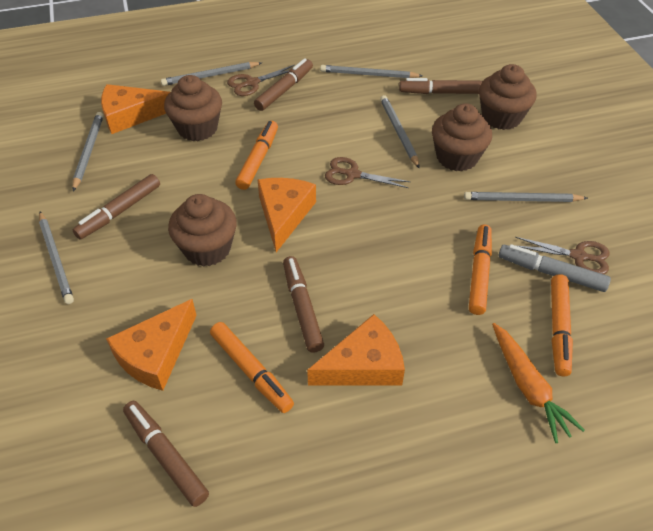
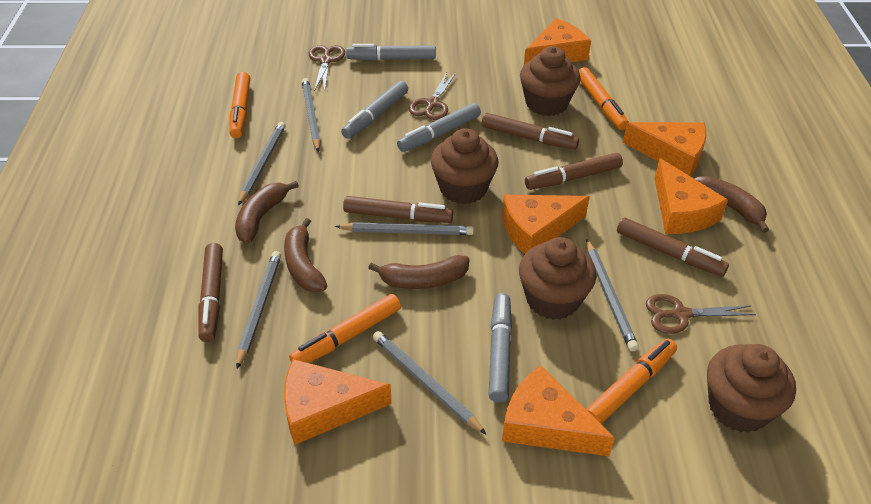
brown banana: none = 0 -> [235,181,299,243] [284,218,327,292] [368,255,470,289] [694,176,769,233] = 4
grey marker: [499,244,611,292] = 1 -> [341,81,408,139] [346,44,436,61] [397,103,481,152] [489,293,512,402] = 4
orange carrot: [492,323,585,443] = 1 -> none = 0
orange cheese: [101,84,170,134] [106,299,197,391] [257,178,316,252] [307,314,405,385] = 4 -> [284,359,392,445] [502,195,590,254] [502,365,615,456] [524,18,591,64] [623,122,706,176] [654,158,728,234] = 6

